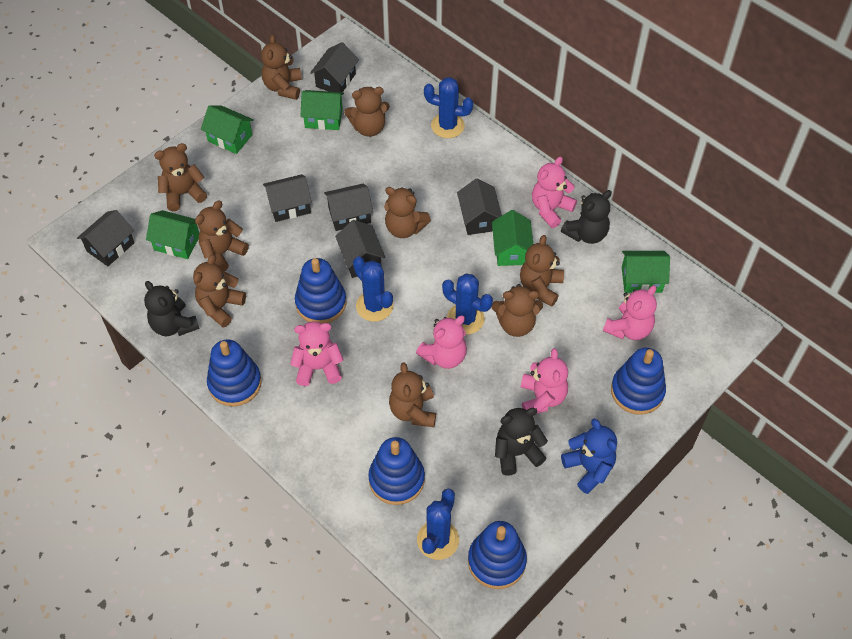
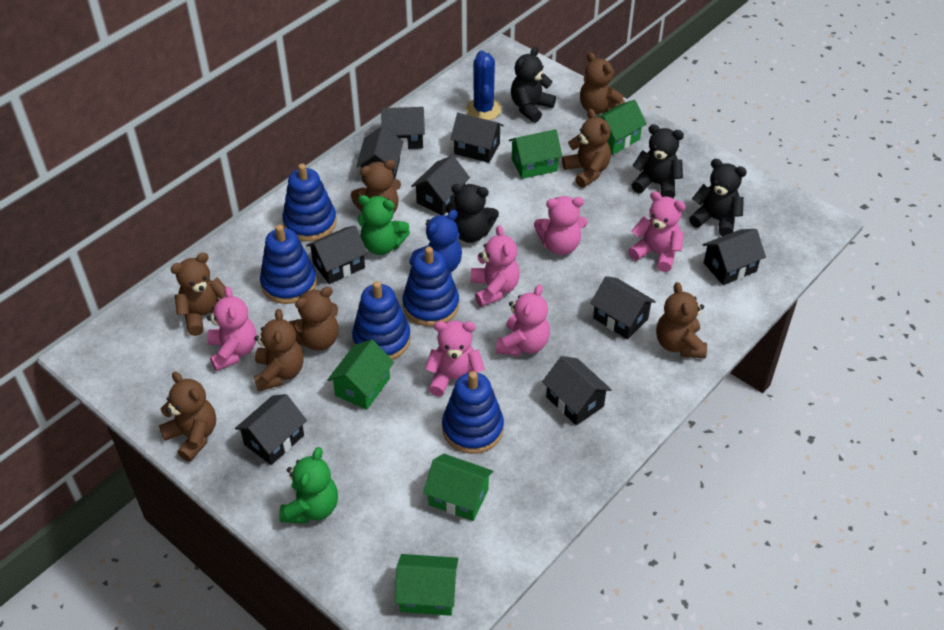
black house: [77,210,135,266] [263,174,312,222] [310,42,359,92] [324,184,373,231] [335,220,386,278] [457,179,502,235] = 6 -> [235,394,307,465] [306,226,368,284] [356,126,403,182] [381,107,425,150] [411,155,470,215] [450,113,504,163] [542,356,612,425] [590,276,656,340] [703,229,766,285] = 9
black teddy bear: [144,281,200,336] [495,408,548,476] [561,190,612,244] = 3 -> [446,184,499,243] [511,47,556,123] [631,124,684,198] [689,159,747,236] = 4
blue cactus: [353,256,393,322] [417,489,459,560] [424,77,473,138] [442,273,493,335] = 4 -> [466,50,501,120] = 1
brown teddy bear: [154,143,207,211] [193,254,246,328] [195,201,249,271] [261,34,302,100] [344,87,390,137] [384,187,431,238] [389,362,436,427] [492,284,543,337] [520,235,564,307] = 9 -> [159,372,216,462] [171,253,226,336] [254,309,304,391] [289,287,339,351] [351,160,401,214] [562,109,611,188] [580,53,625,115] [656,282,707,358] = 8
green teddy bear: none = 0 -> [279,447,338,524] [358,195,410,255] = 2
pink teddy bear: [290,321,344,386] [416,316,467,369] [521,348,568,414] [532,157,577,228] [603,285,657,340] = 5 -> [207,286,256,371] [425,321,485,397] [471,225,520,307] [496,284,550,356] [534,196,587,255] [628,191,686,272] = 6

